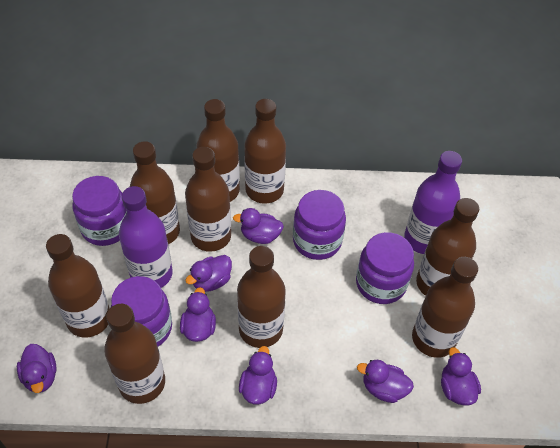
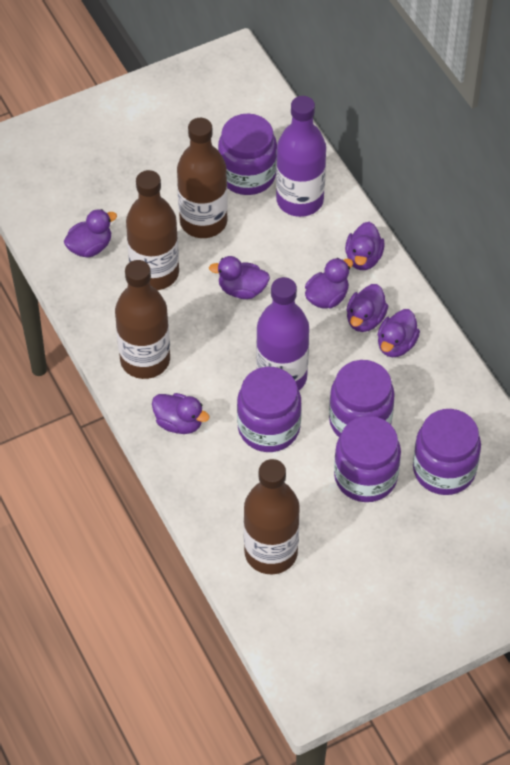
brown bottle: [46,234,110,337] [104,304,165,404] [130,141,180,244] [185,147,231,252] [196,99,240,202] [237,246,286,348] [244,99,286,204] [412,257,478,358] [416,198,479,296] = 9 -> [115,260,170,379] [126,170,179,290] [177,118,228,238] [244,459,300,574] = 4
purple jar: [72,176,127,246] [111,276,172,347] [293,190,346,260] [356,232,414,304] = 4 -> [218,114,277,195] [237,367,302,452] [329,360,395,437] [334,416,401,502] [413,409,481,495] = 5

